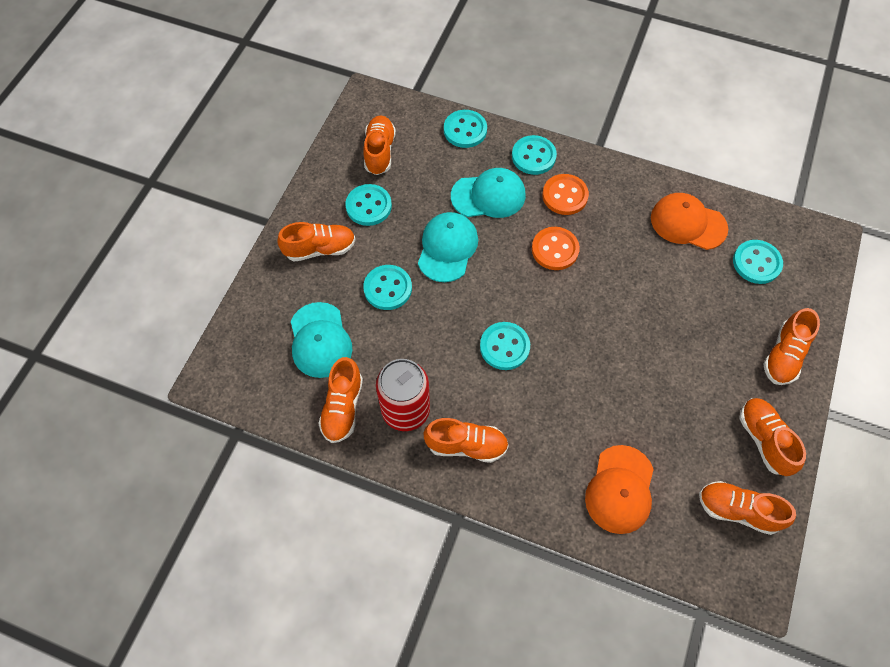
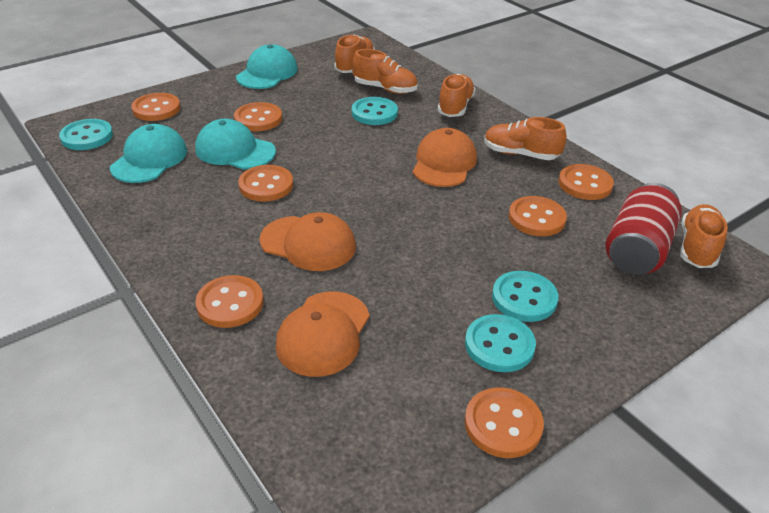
orange button: [532,227,580,270] [542,174,589,215] = 2 -> [131,93,180,121] [195,275,264,328] [234,102,282,131] [238,165,293,202] [465,387,544,458] [509,196,567,236] [558,164,614,200] = 7
orange cap: [585,445,654,534] [651,193,728,250] = 2 -> [259,212,356,271] [276,291,370,377] [413,128,477,187] = 3
orange shoe: [277,222,356,262] [318,357,363,443] [363,115,396,175] [423,418,509,463] [699,481,796,535] [739,398,806,476] [763,308,820,385] = 7 -> [334,34,375,73] [352,49,418,94] [437,74,476,117] [484,117,567,160] [680,204,728,268] = 5
turquoise button: [345,184,392,226] [363,265,412,310] [444,110,487,148] [480,322,530,370] [512,135,557,175] [733,240,783,284] = 6 -> [59,119,113,150] [352,97,398,125] [465,314,536,372] [492,271,558,322] = 4

